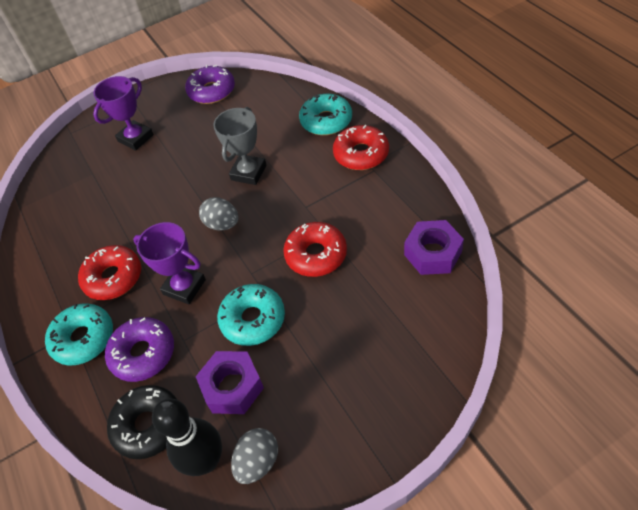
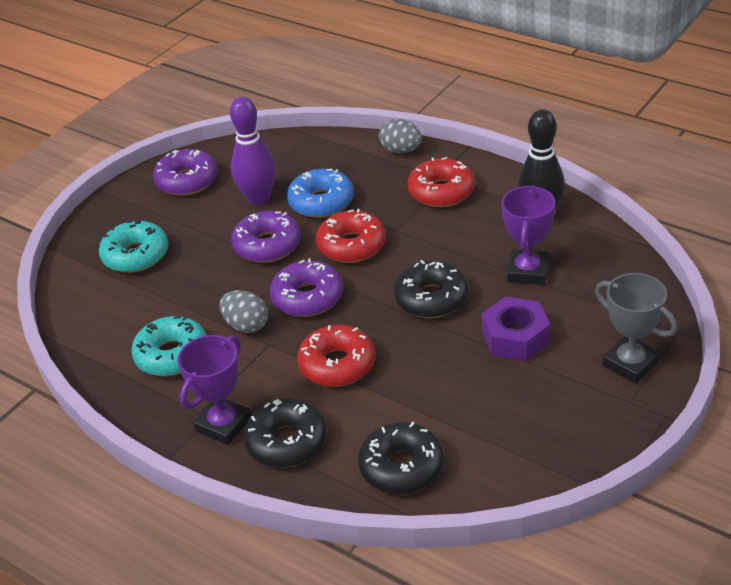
black donut: [107,385,177,459] = 1 -> [244,399,327,468] [358,421,444,494] [394,260,468,318] = 3
blue donut: none = 0 -> [287,169,354,218] = 1
purple bowling pin: none = 0 -> [230,97,276,206] = 1
purple donut: [105,317,174,382] [185,65,235,104] = 2 -> [153,149,218,196] [231,211,301,263] [270,258,343,317] = 3
purple nut: [196,351,264,414] [404,220,464,275] = 2 -> [482,297,550,361] = 1
turquoise donut: [45,303,113,366] [217,284,285,346] [299,94,352,135] = 3 -> [99,220,169,273] [131,316,206,376] = 2

